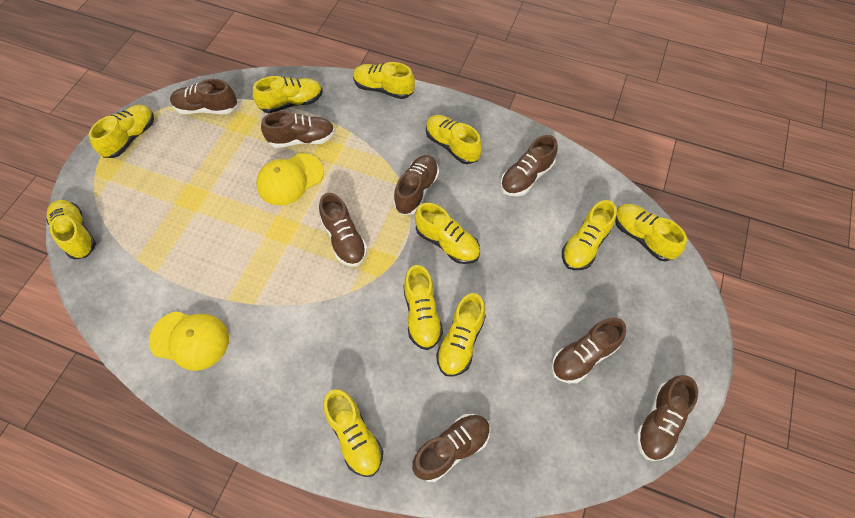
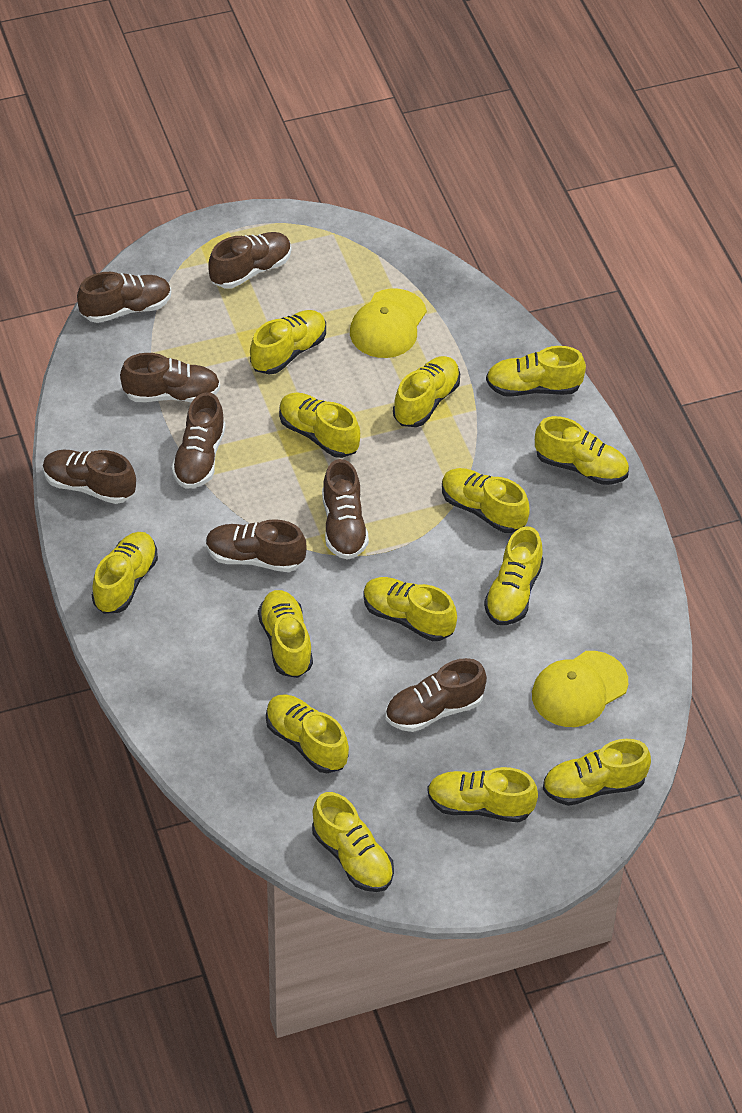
yellow shoe: [46,200,96,259] [89,105,154,158] [253,76,323,113] [323,389,383,477] [353,62,415,99] [403,265,443,350] [415,203,480,264] [426,115,482,164] [436,293,486,377] [562,200,617,270] [615,204,687,261] = 11 -> [92,532,158,614] [250,310,326,374] [258,590,313,678] [266,694,349,773] [279,393,360,458] [312,792,394,892] [363,577,457,641] [393,356,460,427] [427,767,538,822] [442,468,530,533] [484,526,543,625] [486,346,586,397] [535,416,629,485] [543,739,651,806] = 14

